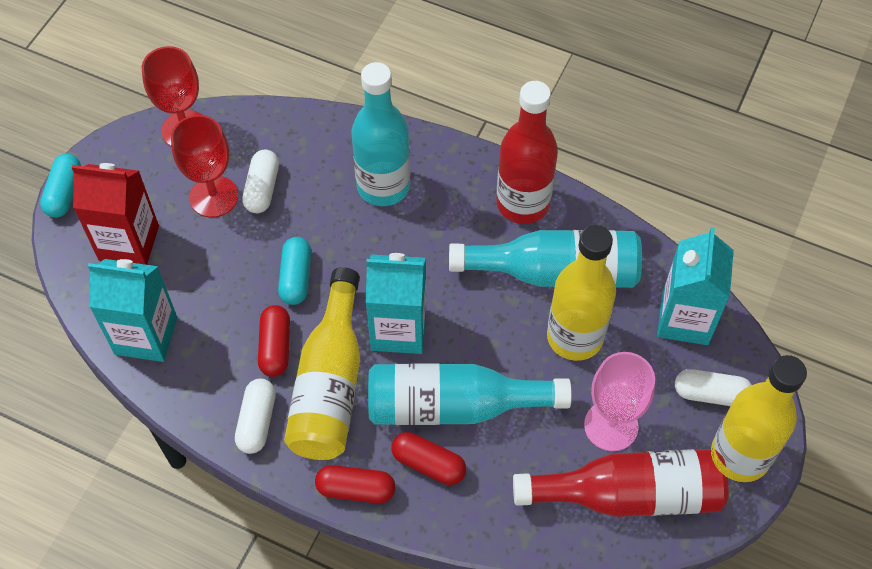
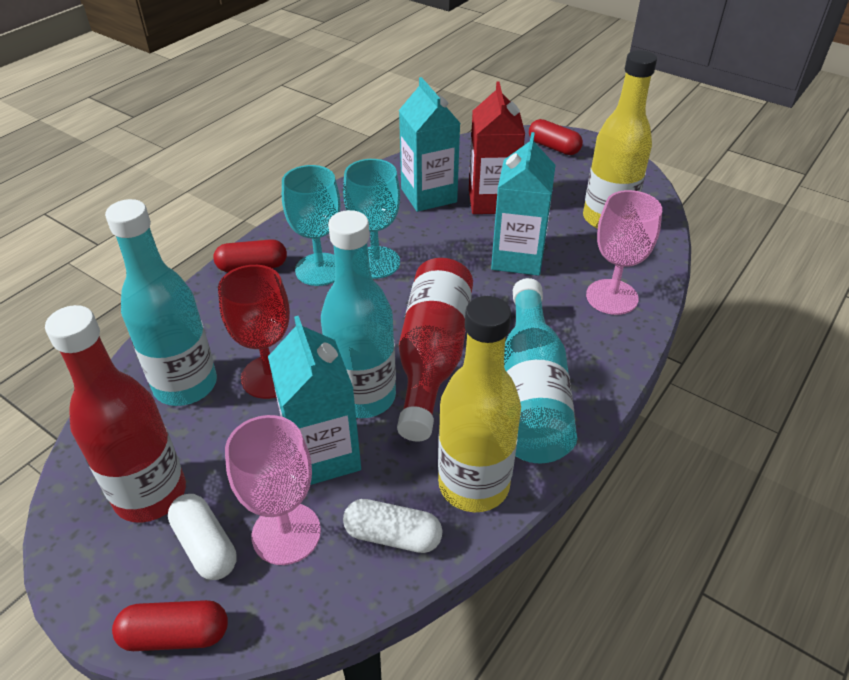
pink goblet: [584,352,655,451] = 1 -> [225,415,321,565] [586,190,662,315] = 2
red goblet: [142,46,202,146] [171,115,238,218] = 2 -> [218,265,290,399] = 1
turquoise capsule: [40,154,81,218] [278,237,311,305] = 2 -> none = 0
turquoise goblet: none = 0 -> [282,165,340,286] [343,159,400,279] = 2
white capsule: [235,379,276,454] [242,150,279,213] [675,369,752,406] = 3 -> [168,494,236,580] [343,499,442,553] = 2
yellow bottle: [284,267,360,460] [547,225,616,361] [711,355,807,482] = 3 -> [438,296,521,512] [583,50,657,229] = 2

